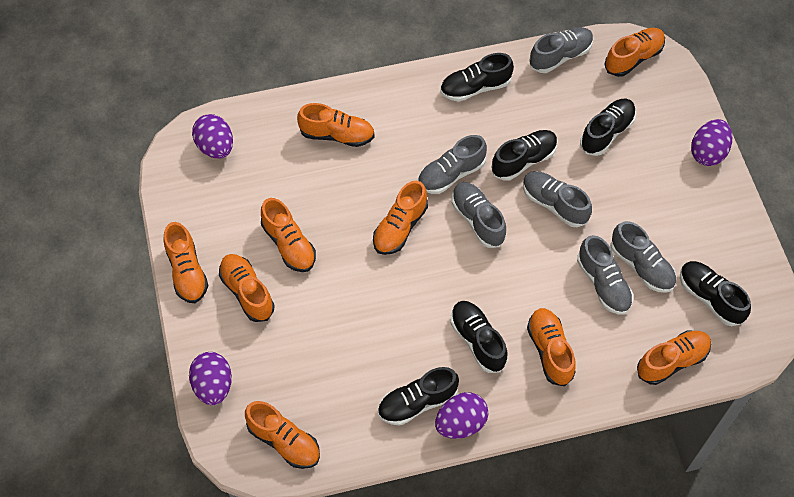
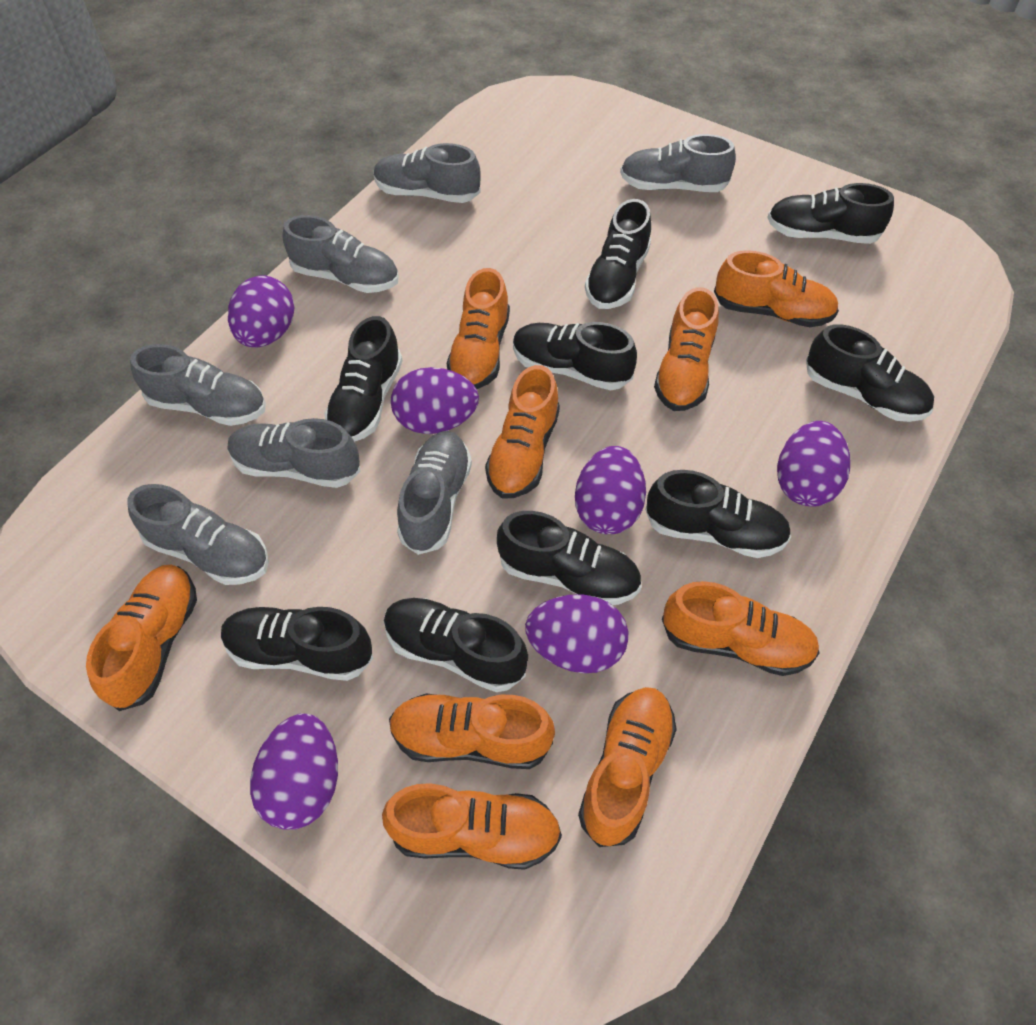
black shoe: [378,367,459,426] [440,53,514,102] [450,301,508,373] [491,130,558,181] [580,99,636,156] [680,261,751,326] = 6 -> [221,607,373,681] [325,316,403,442] [384,598,528,692] [497,511,642,605] [513,322,637,390] [585,199,651,309] [645,470,791,558] [767,183,894,244] [806,324,934,422] = 9
grey shoe: [417,135,487,194] [452,182,506,248] [523,171,592,227] [529,27,594,73] [577,235,633,315] [610,221,676,293] = 6 -> [127,484,269,585] [130,344,266,426] [228,418,361,488] [282,215,399,293] [374,143,481,203] [397,431,472,555] [620,134,736,192] = 7
purple egg: [189,352,232,405] [192,114,233,159] [435,392,489,439] [691,119,732,166] = 4 -> [228,275,295,347] [250,713,338,830] [391,367,479,434] [525,594,629,673] [575,446,646,534] [777,421,850,507] = 6

